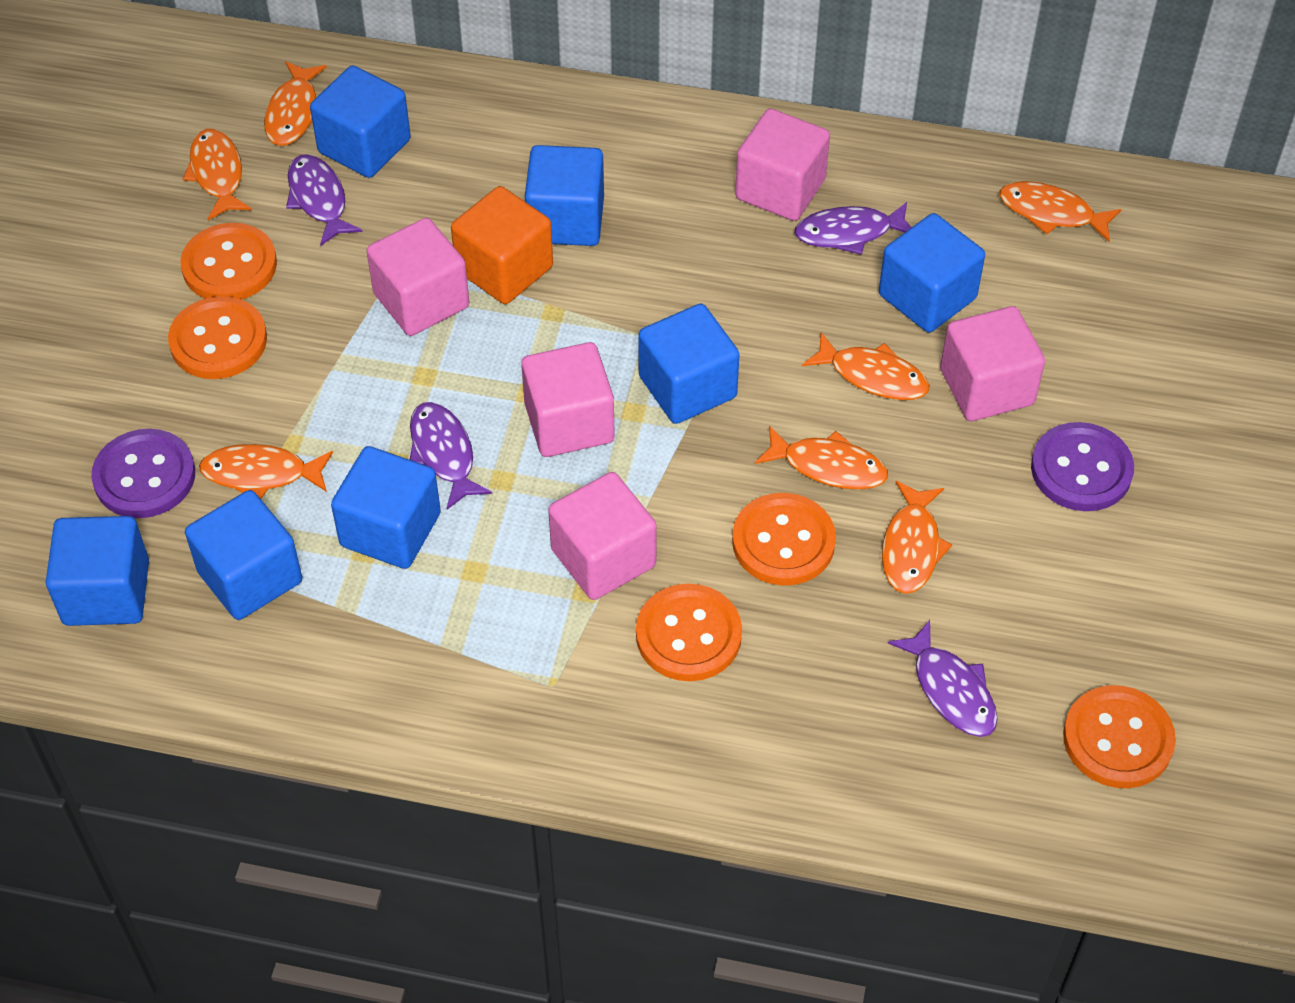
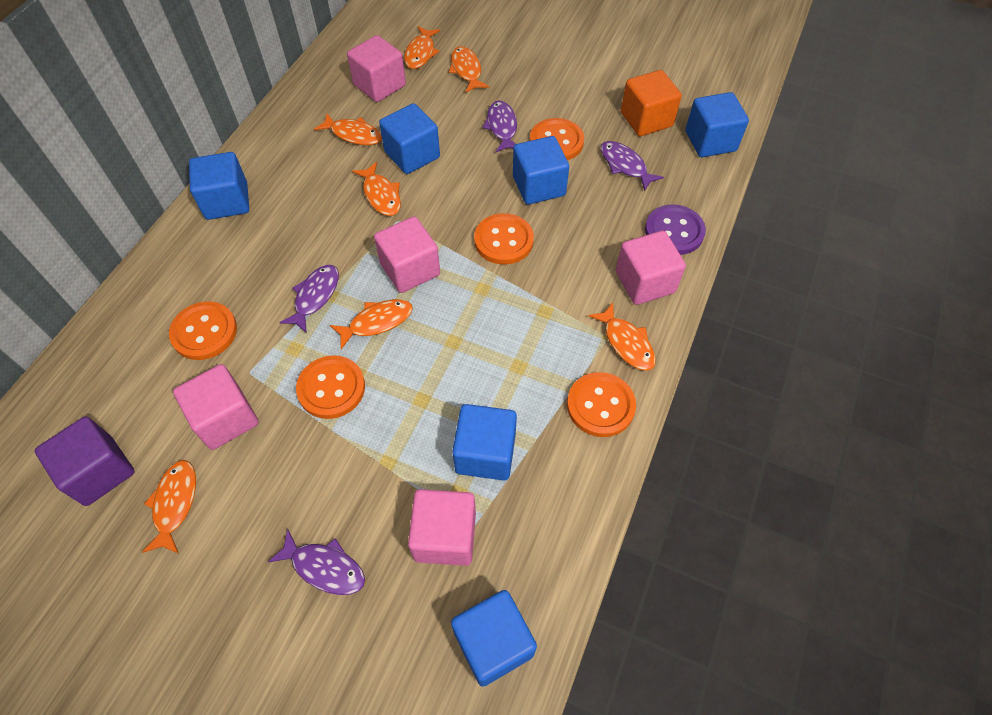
blue cube: [46,516,149,626] [185,490,302,620] [310,65,411,178] [331,446,441,569] [525,145,604,246] [638,304,740,424] [879,213,985,333] = 7 -> [189,152,249,220] [379,103,440,174] [451,590,537,687] [452,404,517,481] [513,136,569,205] [685,92,749,157] = 6
purple button: [91,429,195,518] [1031,422,1134,511] = 2 -> [645,204,706,255] = 1
purple cube: none = 0 -> [35,416,135,506] = 1

